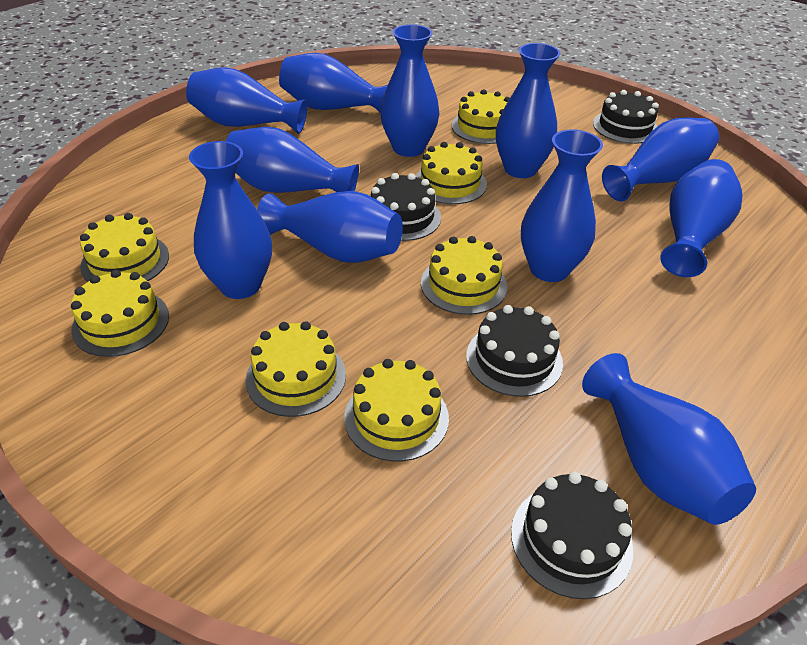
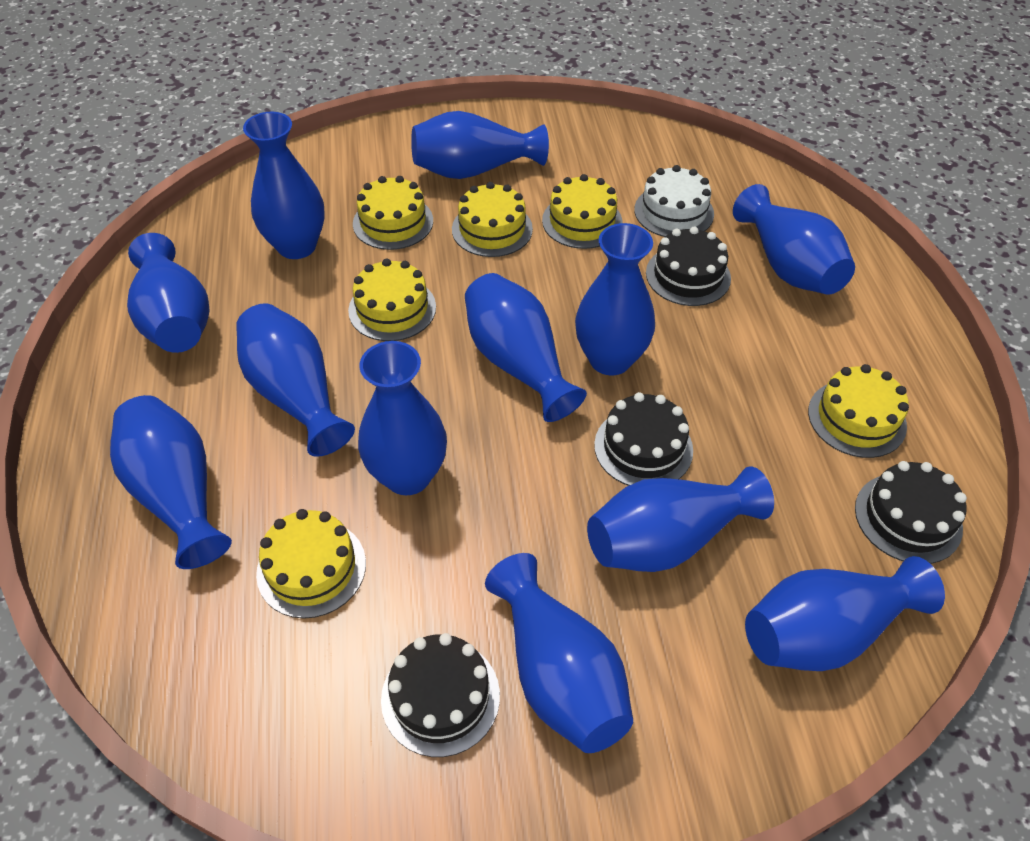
blue vase: [186,67,308,134] [189,141,272,299] [226,127,359,193] [257,191,403,263] [279,53,388,112] [380,24,439,157] [496,43,560,178] [521,129,603,282] [582,353,756,525] [602,117,719,202] [660,159,743,277] = 11 -> [110,395,232,569] [127,233,209,353] [236,303,355,457] [243,112,325,259] [358,341,447,495] [411,111,549,179] [465,273,587,422] [485,553,633,753] [575,223,655,376] [587,467,774,572] [733,184,855,295] [745,556,945,671] = 12
white cake: none = 0 -> [634,165,714,237] = 1
yellow cake: [71,270,169,357] [80,213,169,282] [245,321,346,417] [344,359,449,462] [416,142,487,204] [421,236,507,315] [452,89,510,144] = 7 -> [256,509,366,619] [348,258,436,341] [353,176,433,250] [452,182,533,257] [542,174,622,249] [808,364,909,458] = 6

